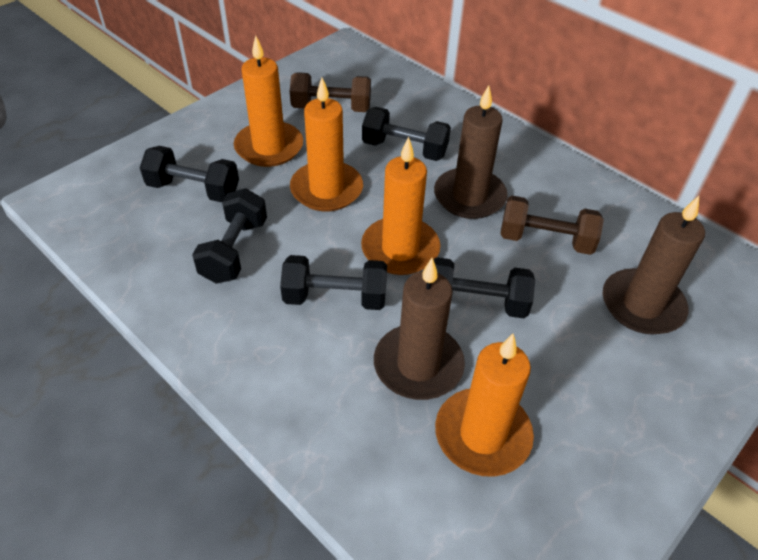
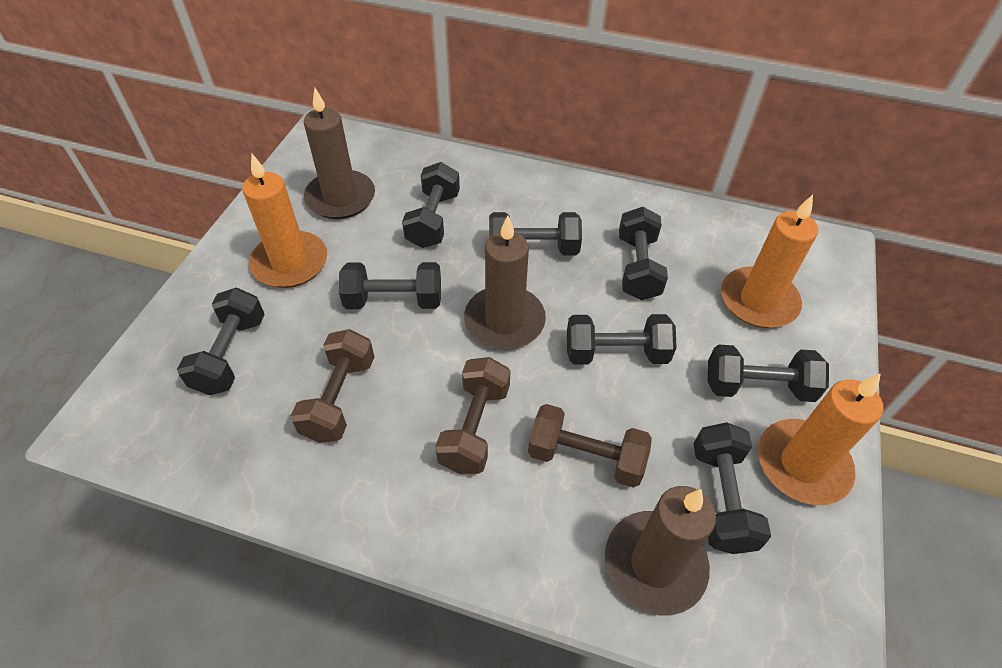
black dumbbell: [140,146,239,202] [192,188,267,284] [280,255,387,310] [362,107,451,161] [433,257,535,318] = 5 -> [177,288,265,395] [339,262,441,309] [402,162,460,248] [489,212,582,255] [567,314,677,365] [619,207,668,300] [694,422,771,554] [708,344,829,402] = 8
brown dumbbell: [290,72,371,112] [500,196,604,255] = 2 -> [291,329,374,443] [435,357,510,474] [528,404,652,488] = 3
orange candle: [234,35,303,167] [290,78,363,211] [361,137,440,275] [435,334,534,477] = 4 -> [242,154,327,288] [721,195,818,328] [758,373,883,505] = 3

